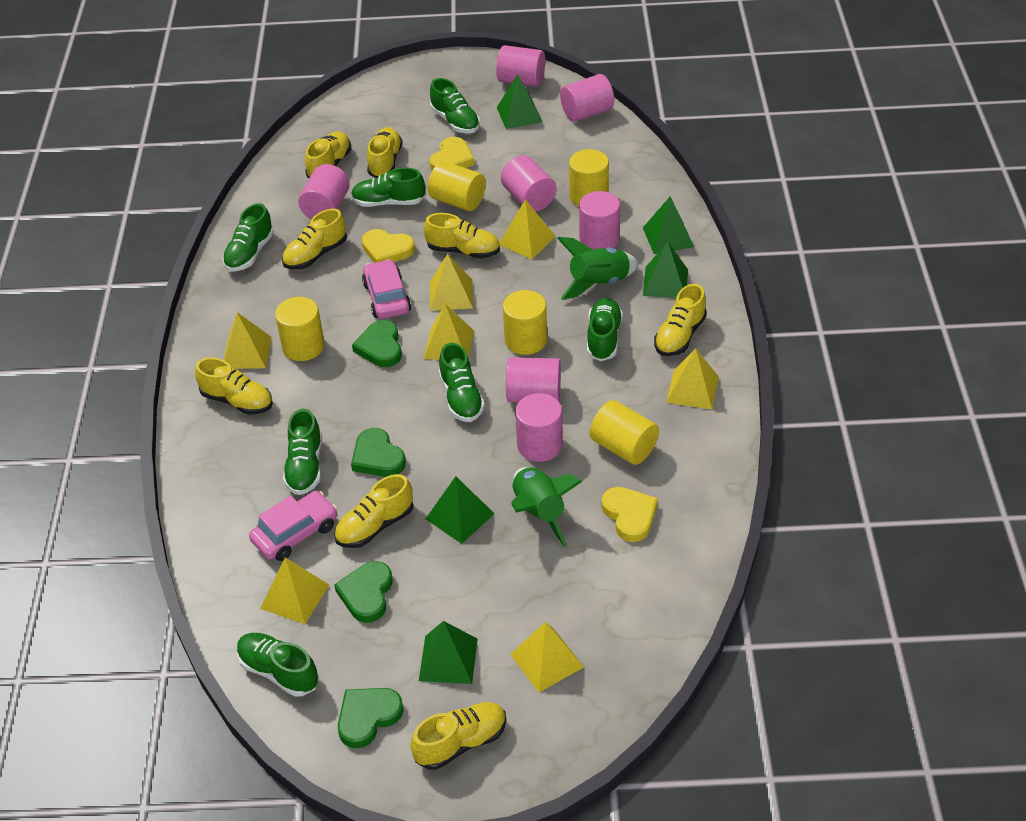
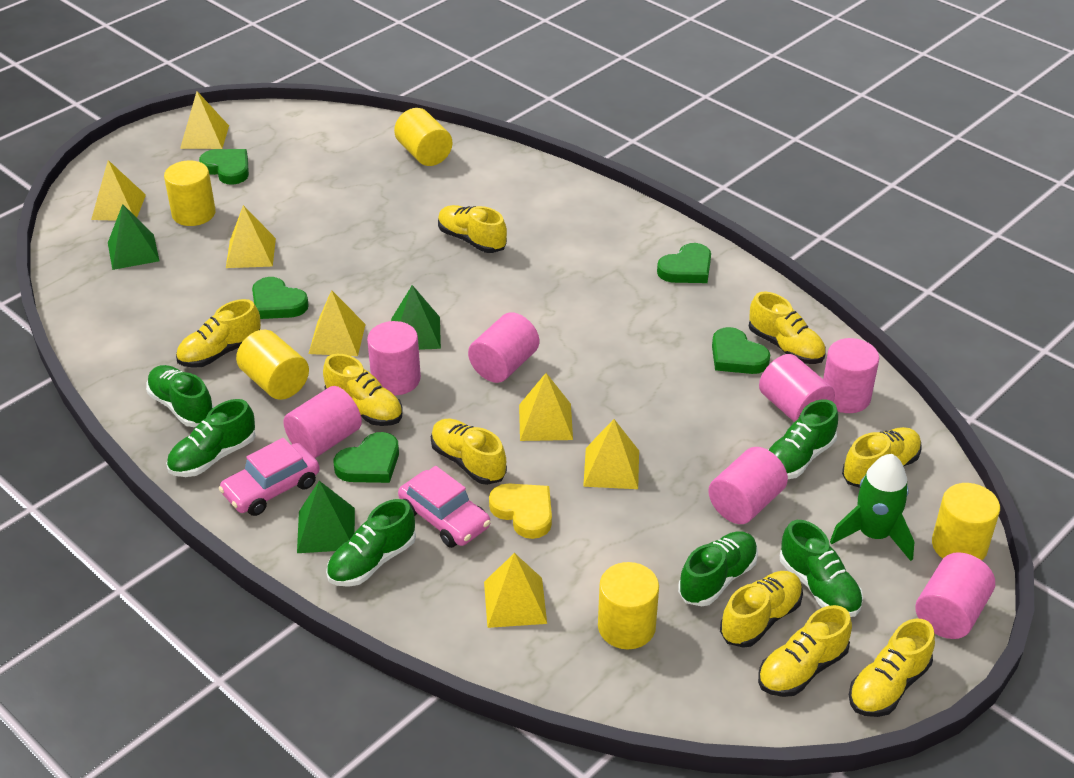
green heart: [334,561,393,623] [338,688,404,749] [351,428,406,477] [352,320,402,367] = 4 -> [199,149,249,185] [252,277,309,319] [334,432,399,483] [657,243,711,283] [712,327,770,374] = 5
green pyramid: [419,621,478,684] [426,476,495,544] [497,74,542,129] [643,196,694,254] [643,241,688,298] = 5 -> [108,204,159,270] [297,481,355,553] [391,285,441,350] = 3
green rocket: [511,467,582,547] [557,237,638,300] = 2 -> [830,454,914,561] = 1
green shoe: [222,203,274,271] [237,633,319,697] [283,409,322,495] [351,168,425,207] [430,78,480,134] [439,343,485,422] [587,298,623,361] = 7 -> [146,365,214,427] [166,399,256,477] [326,499,416,587] [678,531,758,606] [769,399,838,479] [780,520,863,617] = 6
yellow heart: [362,229,415,263] [430,137,475,170] [602,487,658,542] = 3 -> [489,483,552,539] = 1
yellow shoe: [195,357,273,415] [282,209,347,270] [305,131,351,178] [334,474,413,548] [367,127,403,178] [410,702,507,770] [424,213,500,259] [654,284,707,356] = 8 -> [176,299,261,368] [323,354,403,426] [431,419,507,485] [438,205,507,253] [720,571,803,648] [749,292,825,364] [758,605,852,697] [842,427,922,488] [849,618,935,717] = 9

